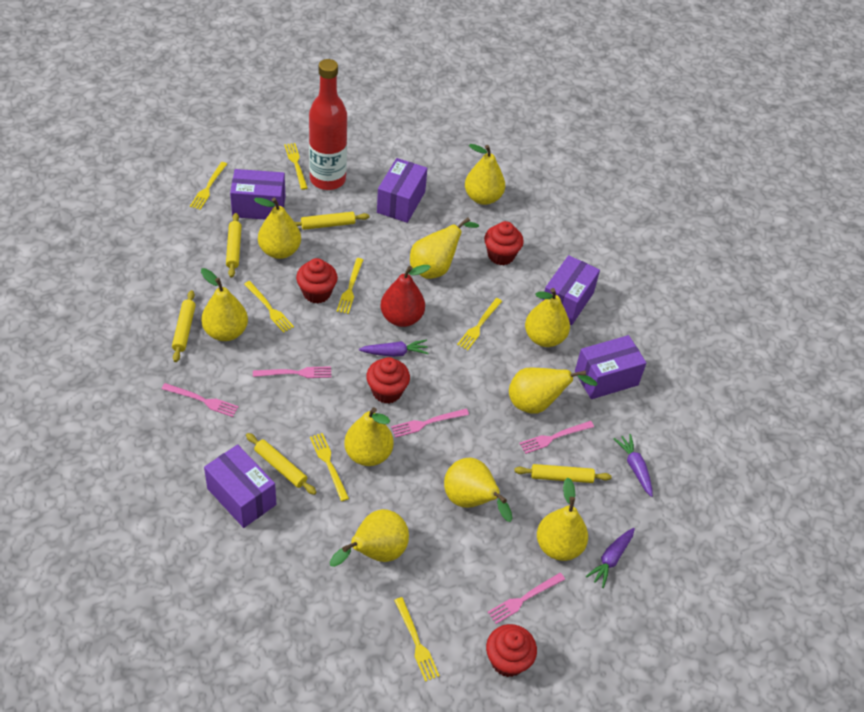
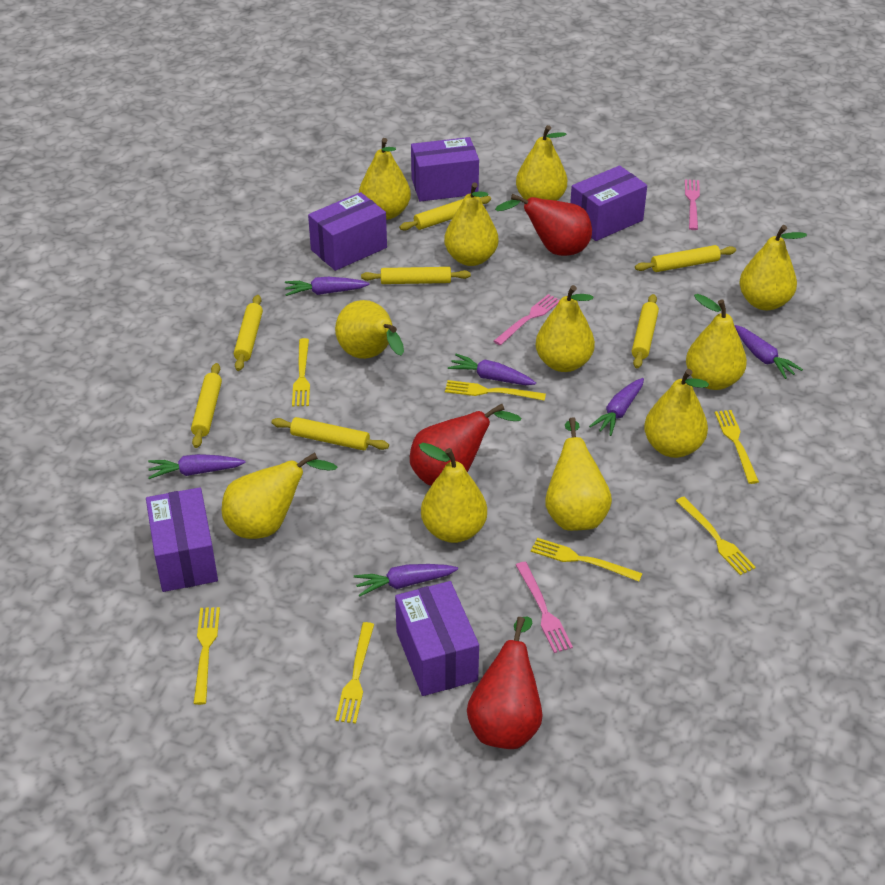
pink fork: [162,383,239,417] [253,366,332,378] [391,409,469,438] [488,573,565,624] [519,421,594,454] = 5 -> [494,294,560,345] [516,562,573,653] [685,179,700,230] = 3
purple carrot: [359,340,429,357] [586,528,635,588] [614,434,653,497] = 3 -> [148,454,246,479] [285,277,370,296] [354,564,458,597] [448,354,536,385] [589,378,644,436] [735,325,803,379] = 6
red bottle: [309,59,347,190] = 1 -> none = 0
red cupcake: [296,258,338,304] [366,357,410,403] [484,221,524,265] [486,624,537,677] = 4 -> none = 0
red pear: [380,265,431,327] = 1 -> [410,404,521,486] [467,616,543,749] [495,194,592,256] = 3
yellow pear: [201,268,248,341] [254,198,301,259] [330,509,409,567] [344,407,394,466] [410,217,479,279] [444,458,512,522] [465,144,505,205] [509,367,597,414] [525,288,570,347] [537,478,588,561] = 10 -> [222,453,337,539] [335,300,404,359] [359,138,411,220] [419,443,487,543] [444,182,498,266] [516,125,567,201] [536,285,595,372] [545,417,612,531] [644,369,709,458] [686,294,747,390] [739,225,807,310] = 11
yellow rolling pin: [172,290,196,362] [226,213,242,278] [246,433,316,495] [295,212,369,230] [514,464,612,483] = 5 -> [191,363,222,448] [234,295,263,371] [271,417,389,451] [361,267,471,284] [399,196,491,231] [632,294,659,368] [635,245,736,272] = 7

